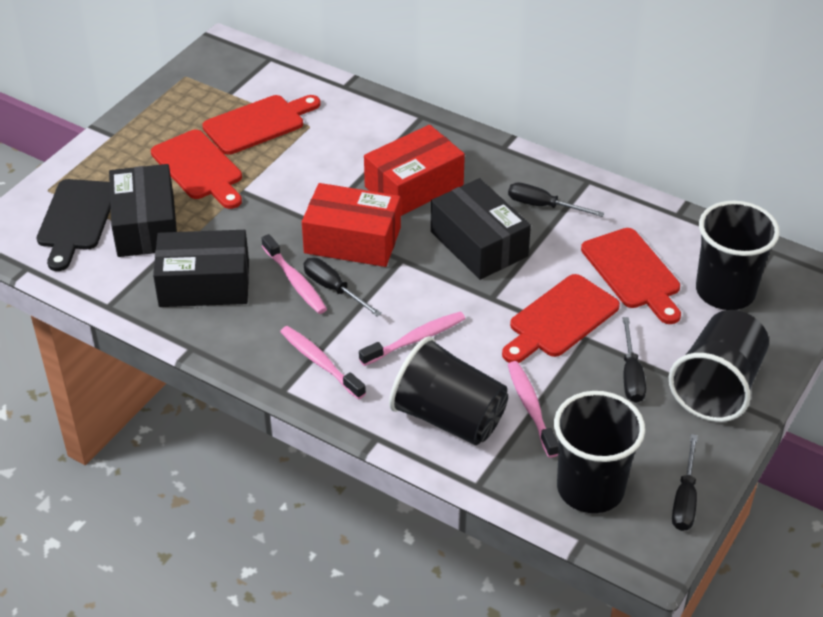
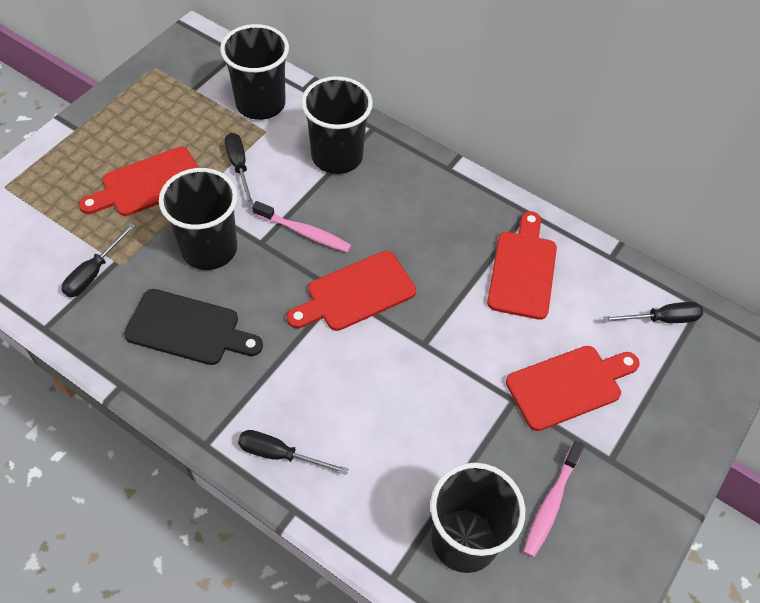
black box: [109,164,177,257] [153,230,249,307] [431,178,531,280] = 3 -> none = 0
pink toothbrush: [262,234,327,314] [280,326,366,400] [359,312,465,366] [508,361,559,458] = 4 -> [252,201,351,252] [523,441,584,558] = 2
red box: [302,183,401,267] [364,125,465,216] = 2 -> none = 0

